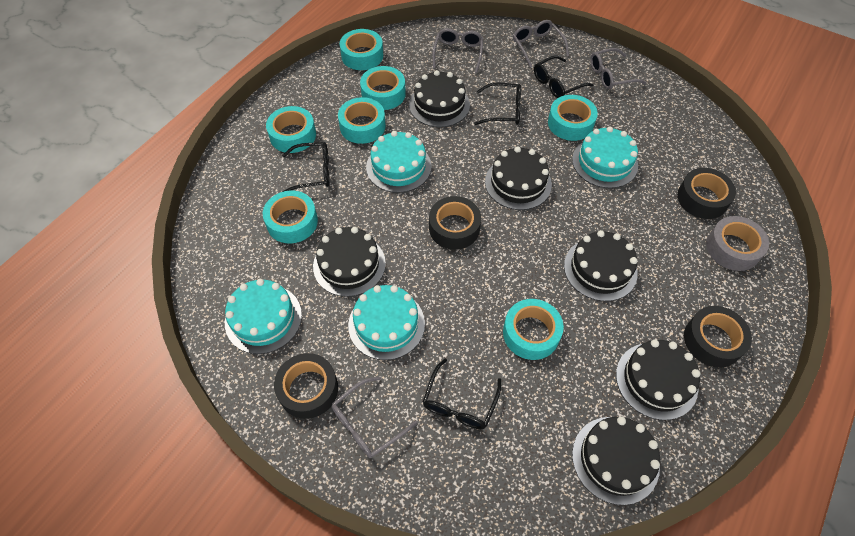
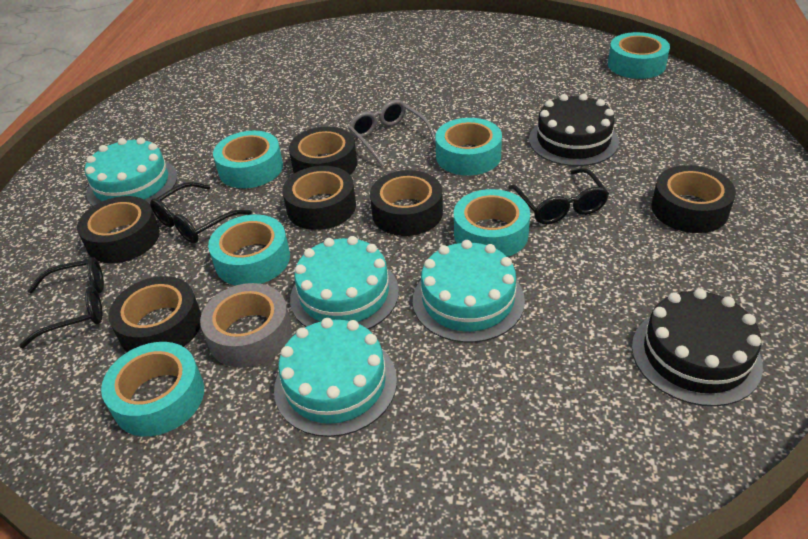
black cake: [313,227,386,297] [409,70,470,127] [485,146,552,210] [564,230,638,301] [572,416,660,505] [616,340,701,420] = 6 -> [529,94,619,166] [632,289,763,407] = 2
black glasses: [282,142,329,192] [423,358,501,429] [474,82,521,125] [534,55,593,98] = 4 -> [19,257,104,348] [150,182,252,244] [508,168,609,224] = 3
black tape: [274,353,338,419] [429,196,481,250] [677,168,736,219] [684,306,752,368] = 4 -> [77,196,160,263] [109,276,201,352] [282,166,356,230] [289,127,357,175] [370,170,443,236] [651,165,736,233] = 6
grey glasses: [332,377,417,458] [432,28,483,73] [513,20,569,68] [590,48,646,89] = 4 -> [348,100,436,167] = 1
turquoise tape: [263,190,318,243] [266,106,316,153] [338,97,386,144] [340,29,383,70] [360,66,406,110] [503,299,564,360] [548,95,598,141] = 7 -> [101,342,204,436] [208,215,290,286] [213,131,283,188] [435,118,502,176] [454,189,530,257] [608,32,670,79] = 6

